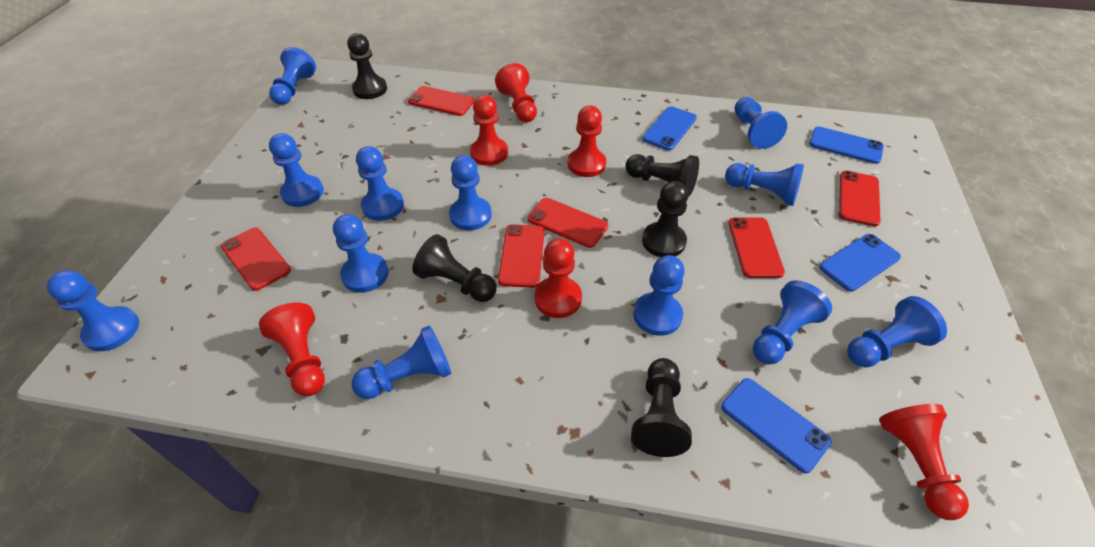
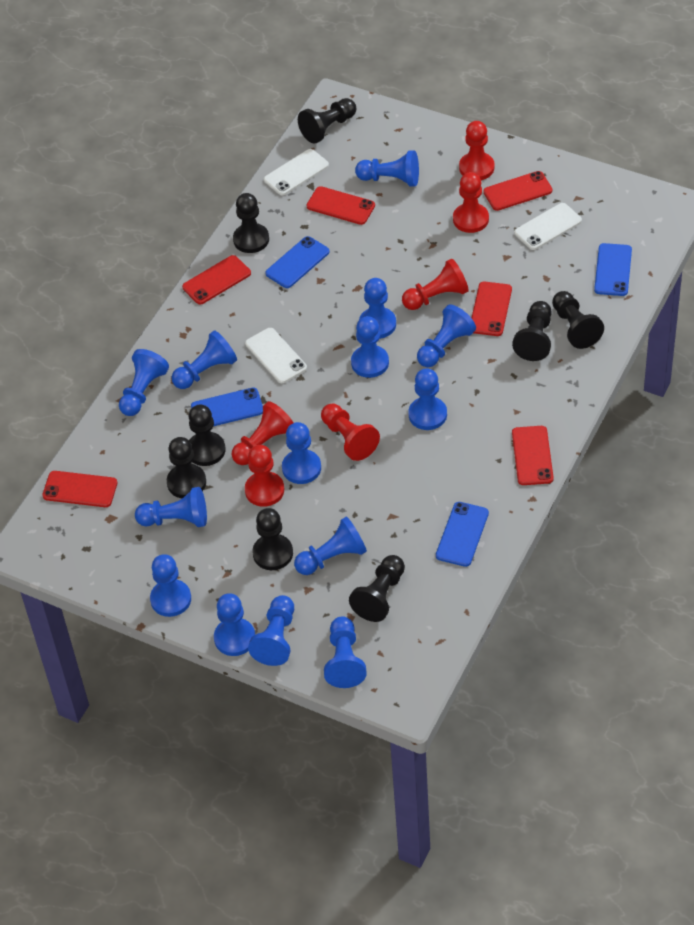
black pawn: [347,33,387,99] [412,234,497,302] [625,154,699,197] [631,358,692,457] [642,181,688,257] = 5 -> [167,437,206,498] [189,405,225,466] [233,193,269,253] [253,508,293,570] [298,98,356,144] [349,555,405,622] [512,301,552,361] [552,291,604,349] = 8
blue pawn: [47,270,139,351] [269,47,316,105] [269,133,324,207] [333,214,389,293] [352,325,451,399] [356,146,404,221] [449,155,492,230] [633,255,685,336] [725,163,804,206] [734,97,787,149] [753,280,832,365] [847,296,947,368] = 12 -> [119,349,169,416] [135,487,207,527] [150,554,191,617] [172,330,237,389] [214,593,255,656] [248,595,294,666] [282,422,321,484] [294,517,367,575] [324,616,367,688] [351,316,389,378] [355,150,419,187] [359,278,396,339] [408,368,447,430] [417,305,476,367] = 14
white phone: none = 0 -> [245,328,307,383] [264,149,329,195] [514,203,582,250] = 3

